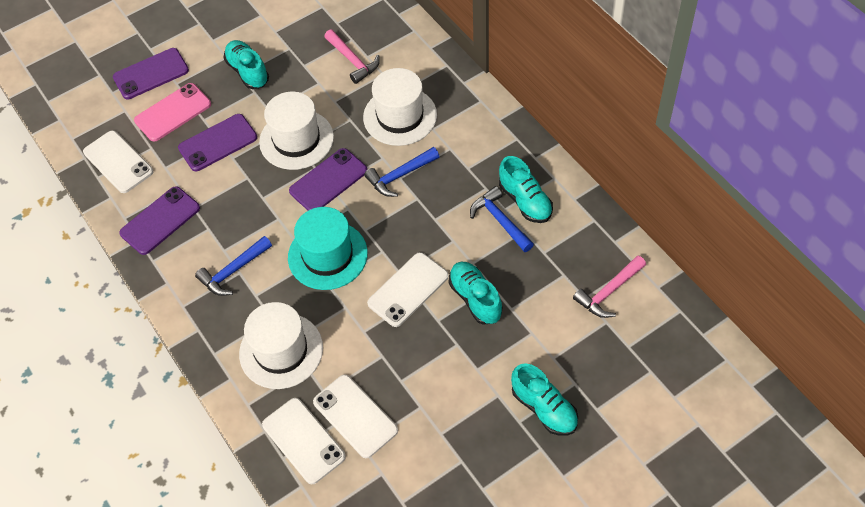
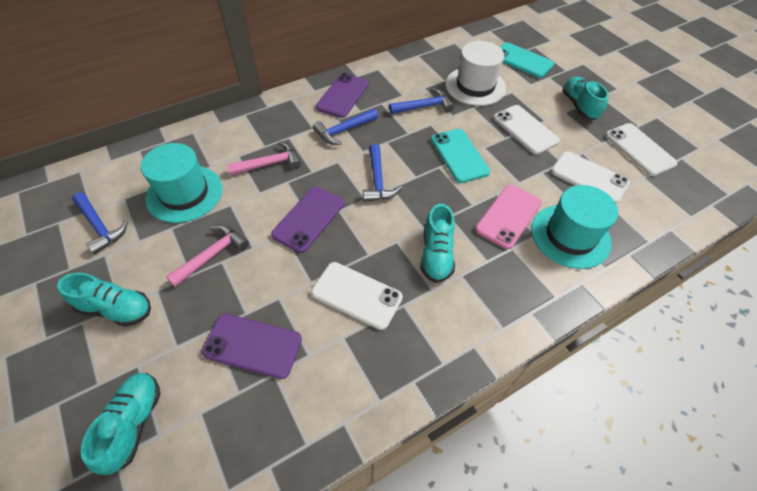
blue hammer: [195,236,272,296] [364,147,440,197] [470,186,534,252] = 3 -> [72,193,128,254] [313,108,378,145] [363,144,402,202] [389,88,454,114] = 4
purple phone: [113,48,189,99] [119,186,200,255] [178,114,257,171] [289,148,367,211] = 4 -> [201,314,302,379] [271,187,344,253] [316,73,369,118] = 3
turquoise hat: [288,207,368,290] = 1 -> [141,143,223,223] [531,185,618,269] = 2
turquoise phone: none = 0 -> [431,129,490,183] [500,42,554,78] = 2
white hat: [239,302,323,389] [259,92,334,170] [363,68,437,146] = 3 -> [445,41,506,106] = 1

